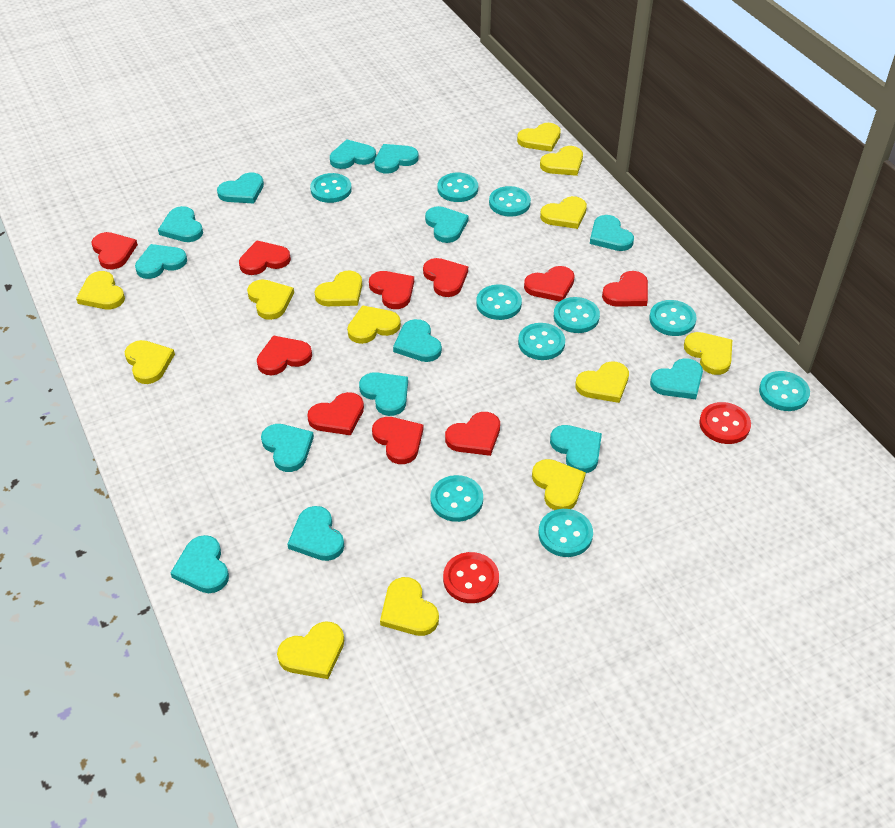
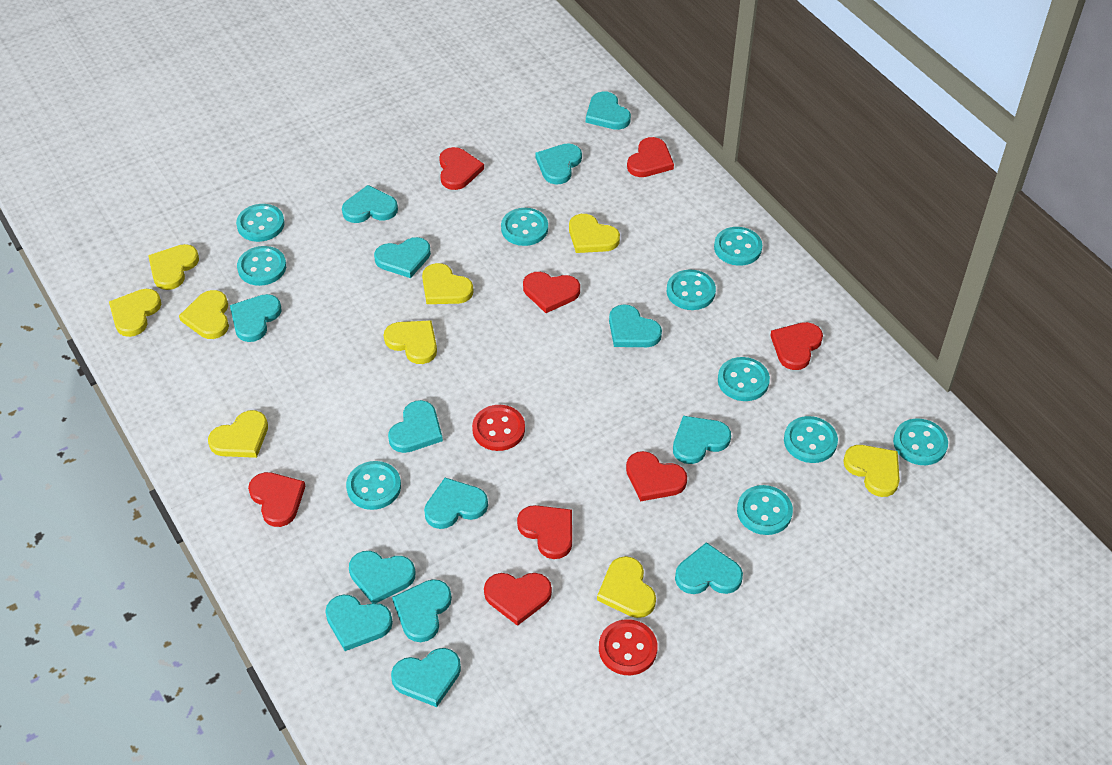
red heart: [92,232,138,269] [239,241,291,275] [257,335,312,375] [307,392,364,435] [369,271,414,309] [372,417,423,464] [423,258,468,297] [445,412,500,456] [524,266,575,302] [602,271,648,307] = 10 -> [248,472,305,527] [439,147,484,190] [484,573,552,626] [517,505,572,559] [523,272,580,313] [626,451,687,502] [627,137,674,177] [770,322,823,370] = 8
yellow heart: [76,271,125,309] [125,340,175,384] [247,280,294,320] [277,621,344,679] [314,270,362,306] [347,305,401,344] [380,577,439,636] [517,123,561,152] [532,459,586,510] [540,146,583,176] [540,196,587,229] [575,361,629,403] [684,332,732,375] = 13 -> [109,289,161,337] [148,244,199,290] [179,290,229,339] [208,410,268,458] [384,320,437,364] [422,263,474,304] [569,214,620,253] [597,556,656,618] [843,445,900,497] = 9

